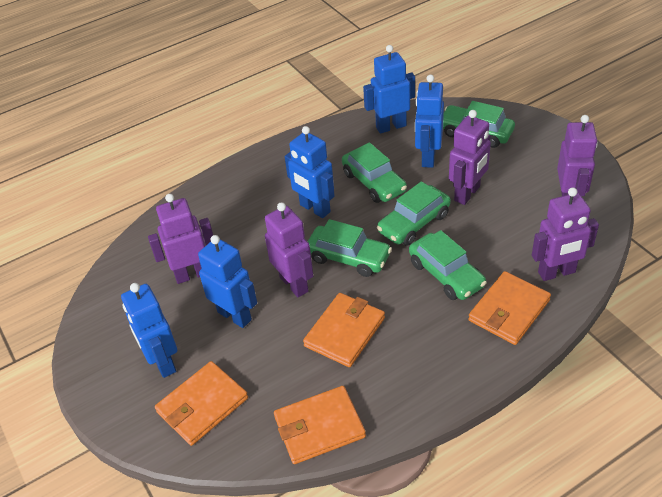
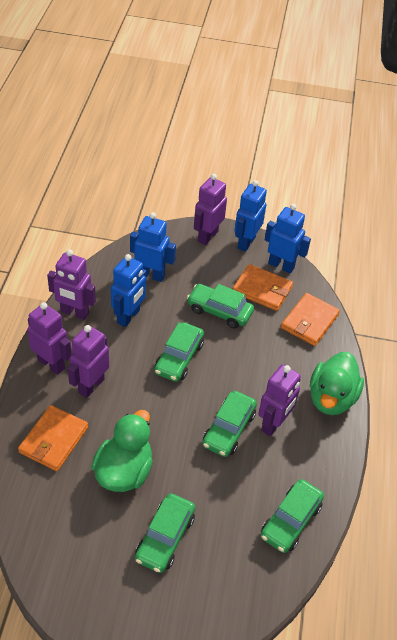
blue robot: [121,283,177,378] [198,235,257,328] [285,126,335,218] [363,45,415,134] [415,74,444,168] = 5 -> [111,254,147,327] [130,212,176,282] [234,180,267,252] [265,204,311,274] = 4
green duck: none = 0 -> [91,410,153,492] [310,352,364,415] = 2
orange wallet: [155,361,248,446] [274,386,366,464] [303,293,385,367] [468,271,551,345] = 4 -> [18,405,88,471] [233,264,293,311] [281,293,340,346] = 3

